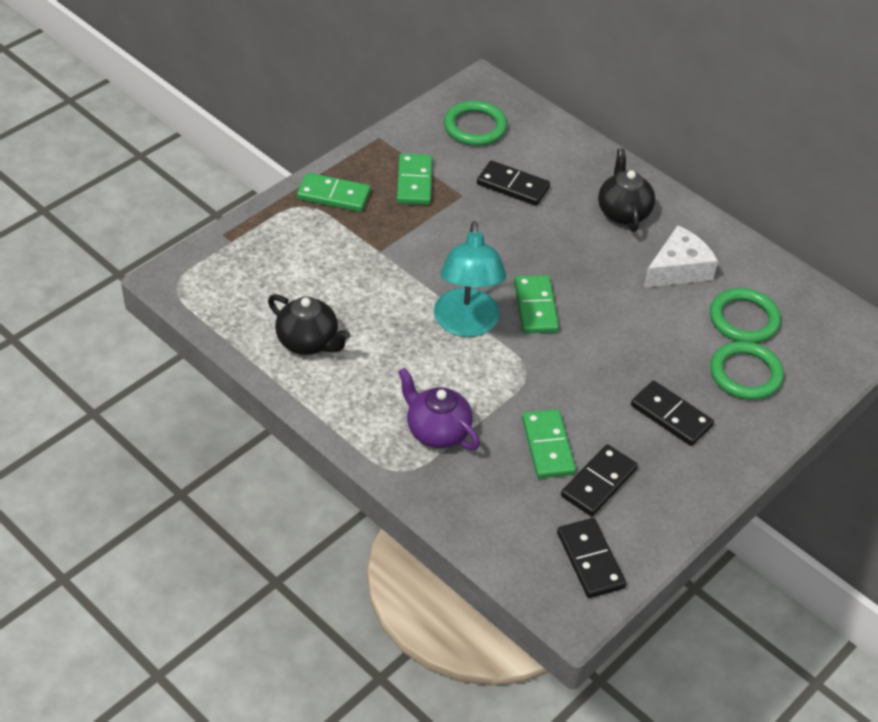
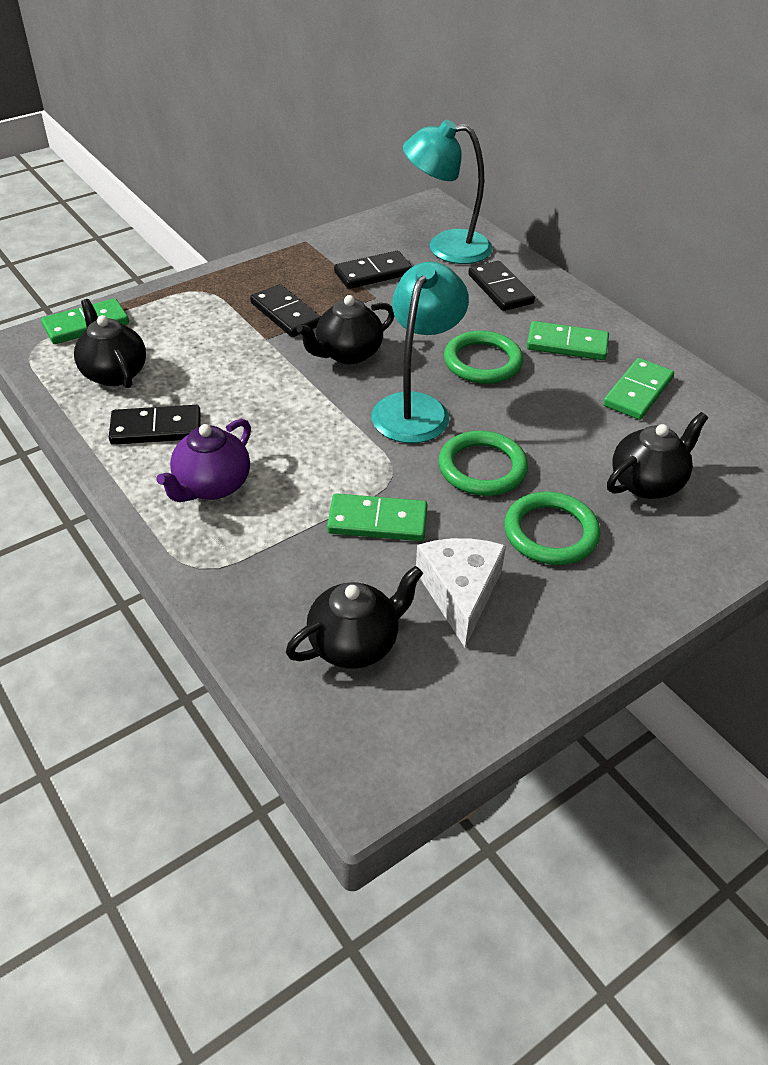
black teapot: [268,294,350,355] [598,148,655,232] = 2 -> [74,299,146,388] [286,566,423,669] [296,295,394,364] [607,412,708,499] = 4
turquoise lamp: [434,221,506,337] = 1 -> [371,262,469,443] [403,120,492,264] = 2

